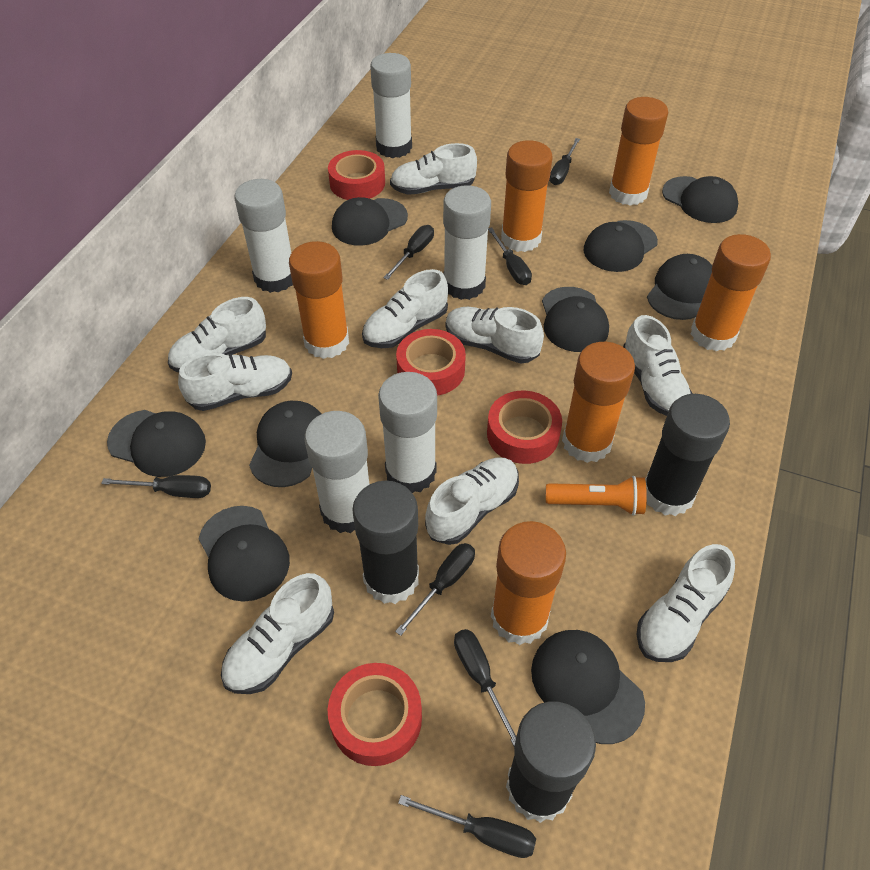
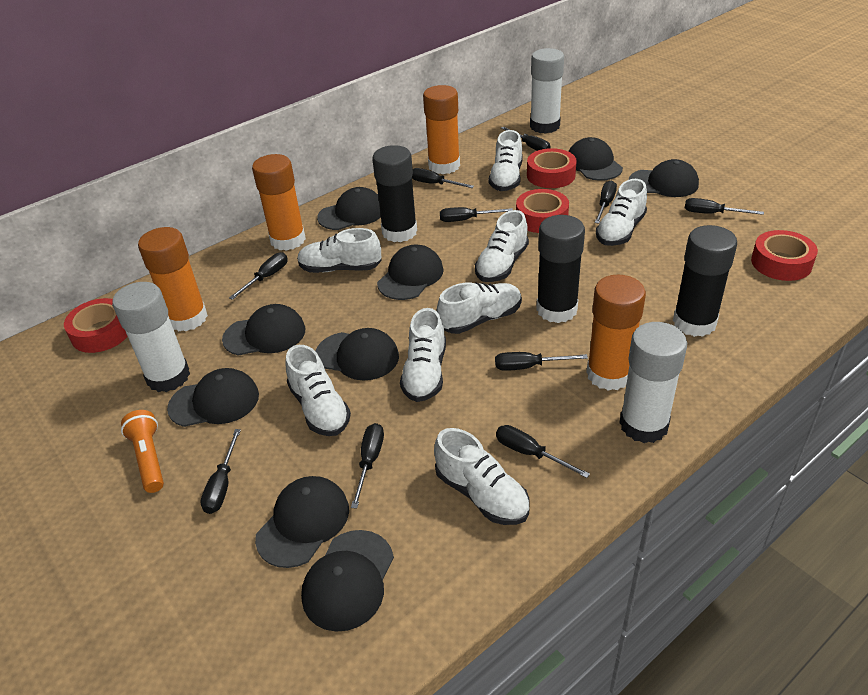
black screwdriver: [101,475,211,498] [383,225,434,280] [395,543,475,636] [398,795,536,858] [454,629,516,746] [488,228,532,285] [549,138,580,185] = 7 -> [200,429,241,514] [229,252,288,300] [351,423,384,509] [412,168,474,188] [440,207,513,222] [495,352,588,371] [496,425,590,478] [501,127,551,151] [595,180,617,224] [685,198,764,215] = 10
orange glue stick: [289,241,349,359] [491,521,566,645] [501,140,553,252] [562,342,635,463] [609,97,668,205] [691,234,771,351] = 6 -> [138,227,208,332] [252,154,306,251] [423,85,460,174] [586,275,646,391] = 4
white glue stick: [234,179,293,293] [305,411,370,533] [370,53,412,158] [378,372,437,493] [443,185,491,300] = 5 -> [112,282,190,392] [530,48,564,134] [619,322,687,443] = 3
white shoe: [168,297,266,372] [178,353,292,411] [221,573,334,694] [362,269,448,348] [390,143,477,195] [425,457,519,545] [446,307,544,364] [623,315,693,416] [637,544,735,662] = 9 -> [285,345,351,436] [297,228,382,273] [400,308,446,402] [434,428,530,525] [437,282,522,334] [475,210,529,282] [488,130,523,191] [596,179,647,246] = 8

